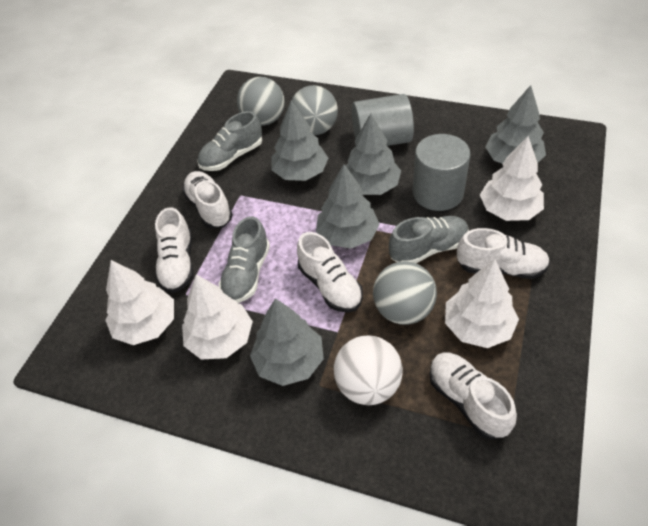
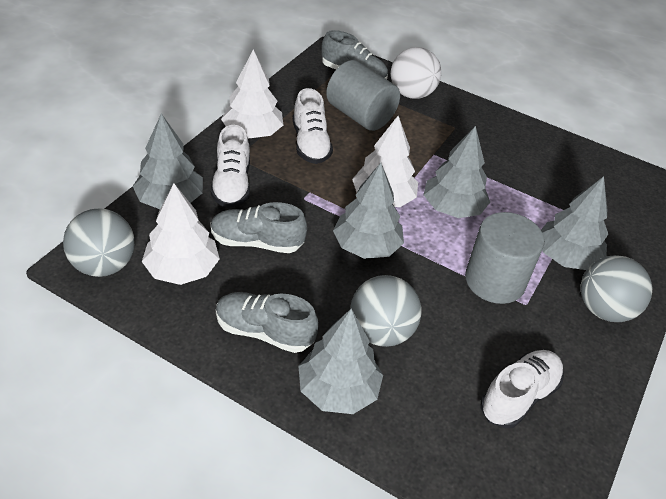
white shoe: [155,207,194,293] [182,171,233,229] [297,232,363,312] [429,353,517,439] [457,228,550,279] = 5 -> [211,125,250,208] [293,88,333,164] [481,350,564,428] = 3
white tree: [106,260,174,345] [182,275,253,359] [445,259,519,348] [480,136,544,221] = 4 -> [142,184,220,285] [221,49,283,138] [352,116,418,207] = 3

